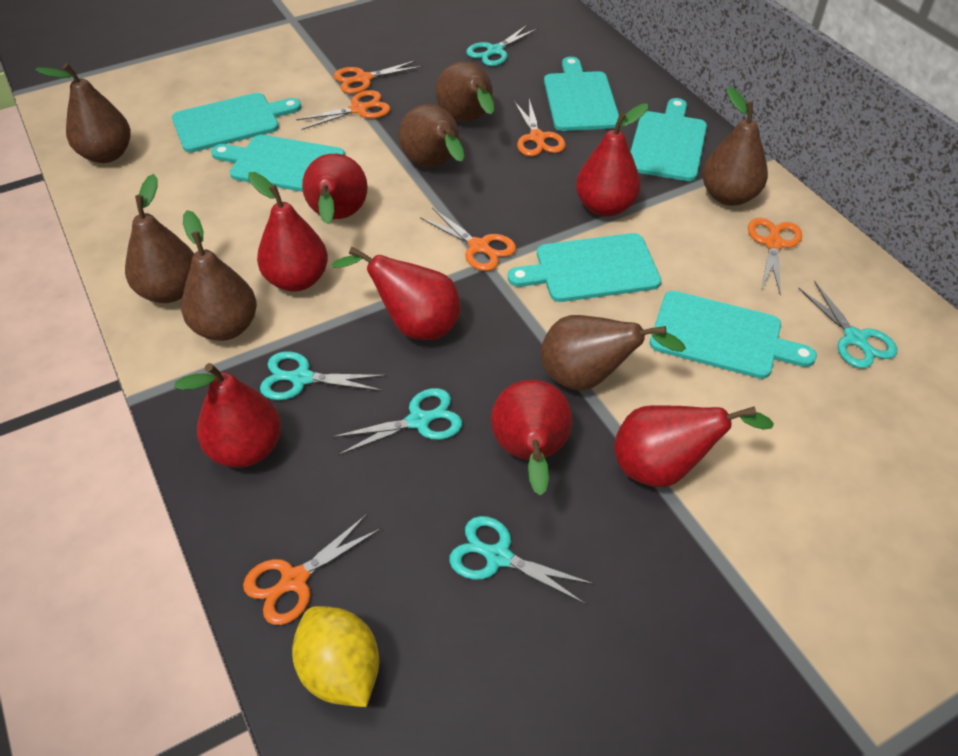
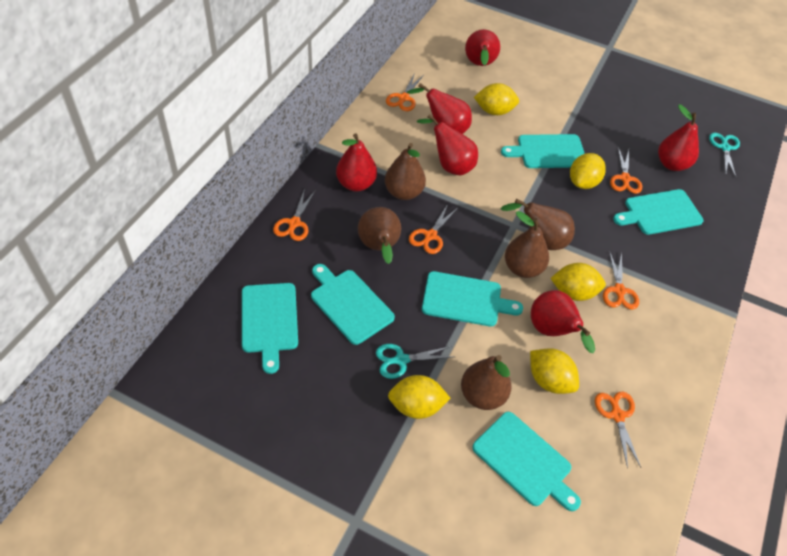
brown pear: [35,63,131,163] [125,174,194,303] [181,210,257,341] [399,104,464,167] [435,61,494,122] [541,315,686,391] [702,87,768,206] = 7 -> [358,207,401,264] [385,143,426,200] [461,355,511,410] [500,199,575,250] [505,211,549,278] = 5
red pear: [174,363,281,468] [248,172,328,292] [302,154,368,224] [332,247,461,340] [491,380,572,496] [576,104,648,217] [614,405,774,487] = 7 -> [336,133,377,191] [407,83,472,134] [417,114,478,176] [465,29,500,66] [531,290,595,353] [658,104,699,171] = 6
turquoise scissors: [260,351,386,400] [332,388,462,455] [449,516,594,604] [466,24,539,66] [798,281,897,368] = 5 -> [376,344,452,379] [709,133,740,177] = 2
yellow lemon: [292,606,379,707] = 1 -> [388,375,451,419] [474,83,519,115] [530,348,579,394] [550,263,606,301] [570,153,606,189] = 5

